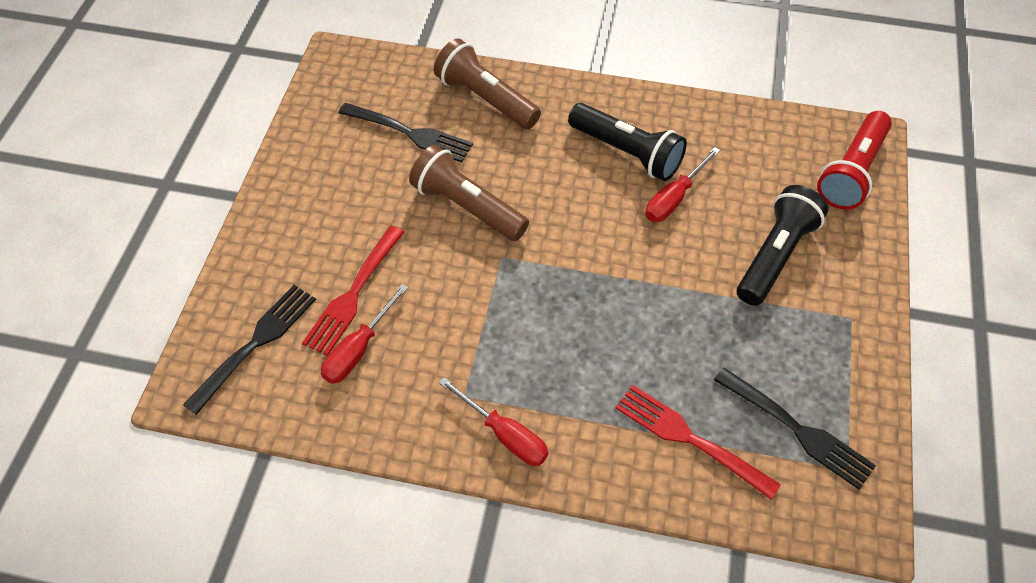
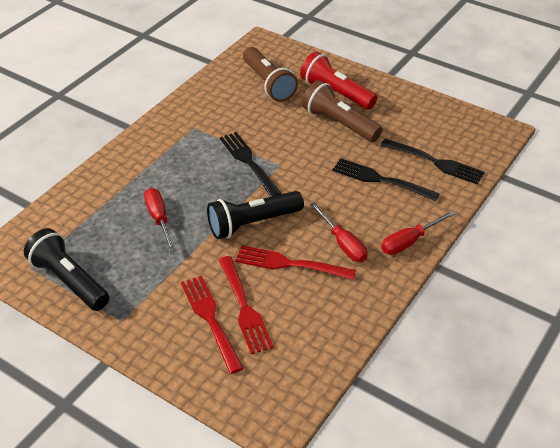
red fork: [302,226,404,356] [616,385,781,500] = 2 -> [181,276,244,374] [219,256,274,354] [235,245,356,280] = 3

